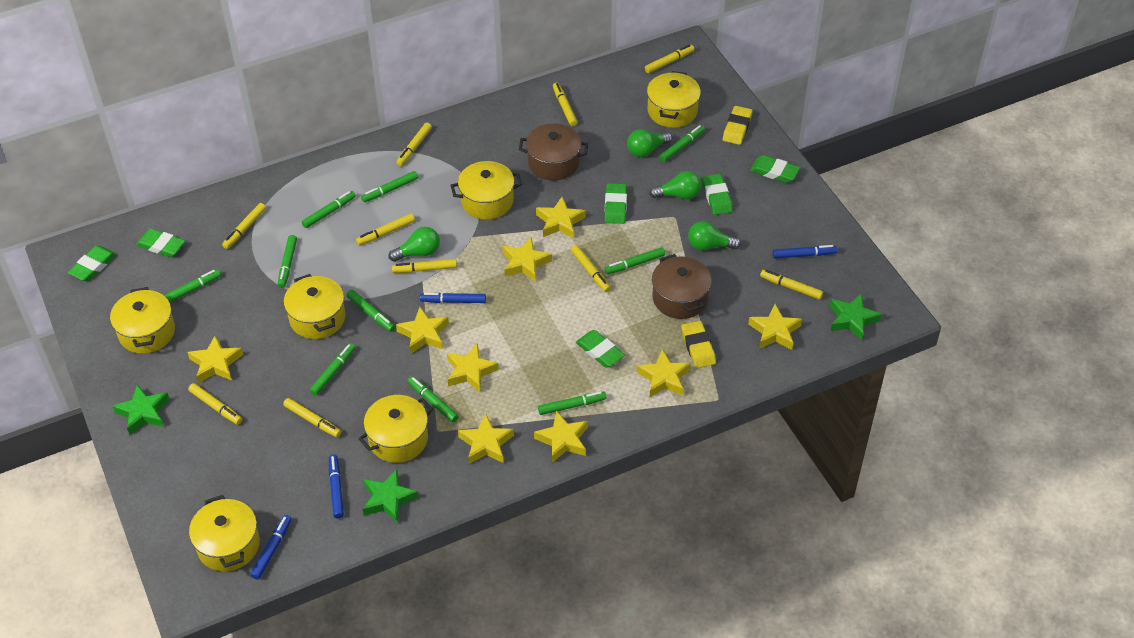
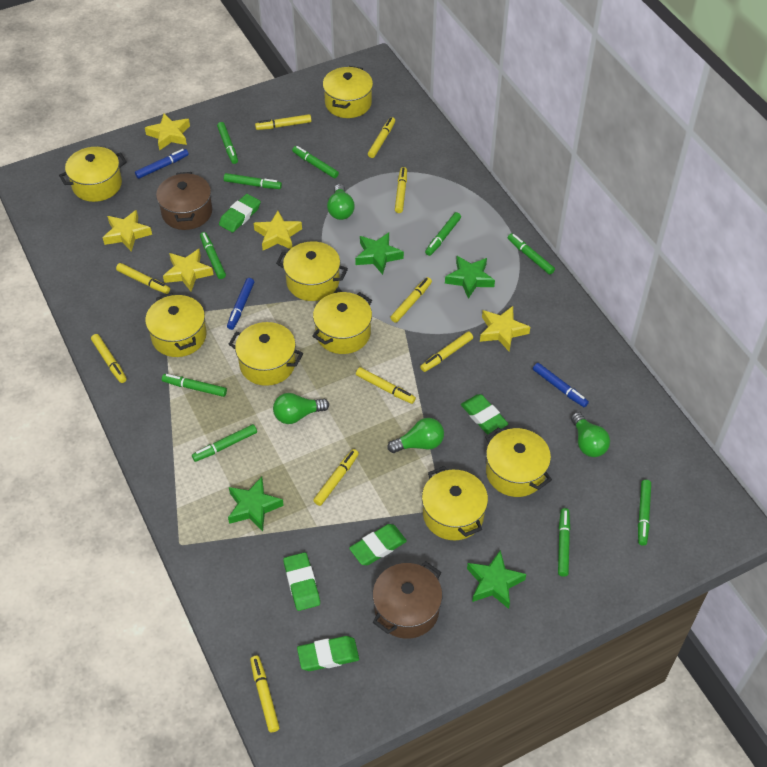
blue marker: [250,515,292,580] [329,454,344,518] [420,293,486,303] [773,245,837,259] = 4 -> [135,149,189,179] [227,278,254,330] [533,363,589,407] = 3
green eraser: [68,246,116,281] [136,228,185,257] [576,330,625,368] [605,183,627,224] [702,174,733,215] [750,155,800,183] = 6 -> [219,194,261,233] [283,552,320,611] [297,636,359,671] [349,524,407,565] [461,394,509,434] = 5
green star: [112,384,169,435] [363,469,419,523] [830,293,882,340] = 3 -> [228,477,284,531] [355,232,404,275] [445,256,495,299] [467,550,526,609] = 4
yellow eraser: [681,321,716,368] [723,106,753,145] = 2 -> none = 0
yellow pot: [110,287,175,354] [189,495,260,571] [284,274,346,339] [359,395,433,463] [451,161,522,220] [647,71,701,128] = 6 -> [59,147,127,202] [145,293,207,357] [229,322,303,386] [276,241,348,301] [312,292,372,354] [323,66,373,118] [422,466,488,540] [485,427,552,497] = 8
yellow star: [188,335,243,383] [396,307,449,354] [447,343,499,392] [458,414,514,464] [502,237,552,282] [534,411,588,463] [536,197,586,239] [637,350,691,397] [748,304,802,350] = 9 -> [103,210,152,252] [145,114,190,151] [163,249,214,291] [254,211,302,250] [480,306,530,352] = 5

